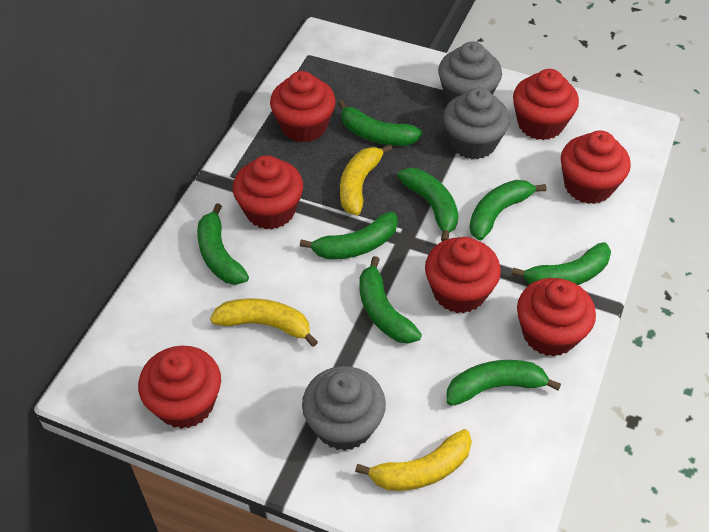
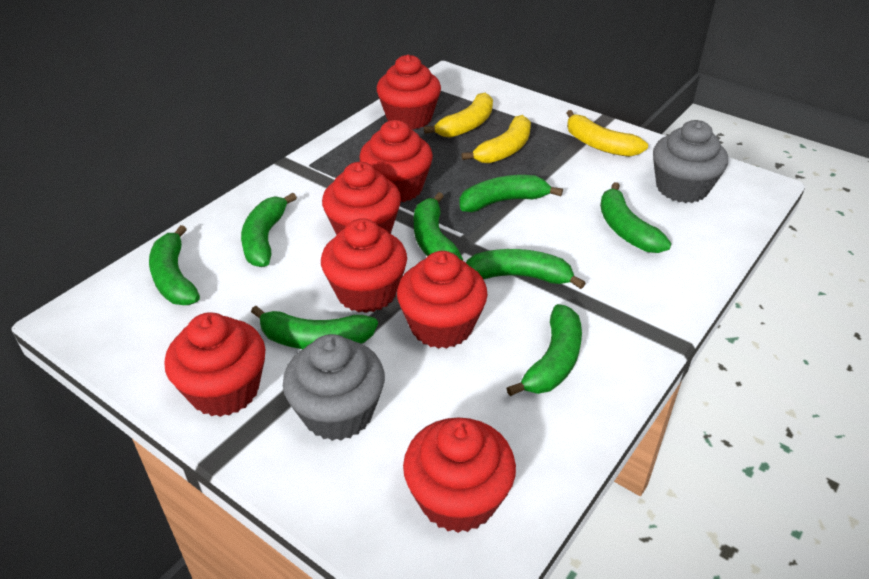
grey cupcake: [302,366,386,451] [438,42,502,103] [443,87,510,159] = 3 -> [283,334,385,441] [653,120,728,203] = 2

